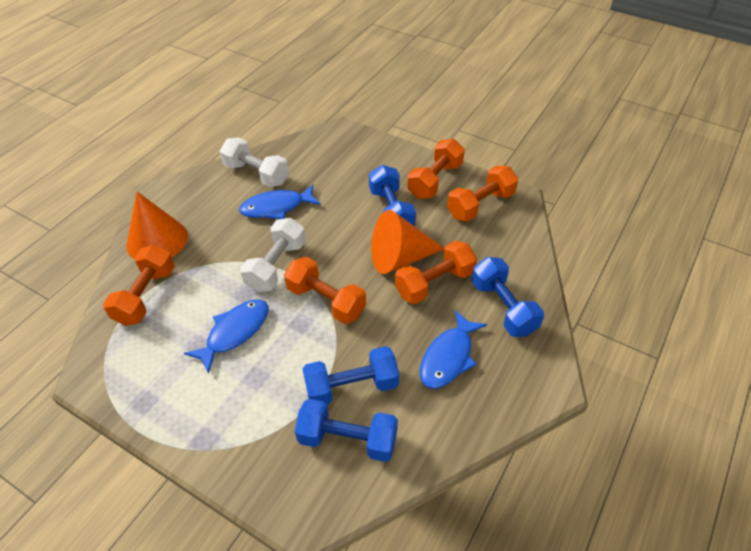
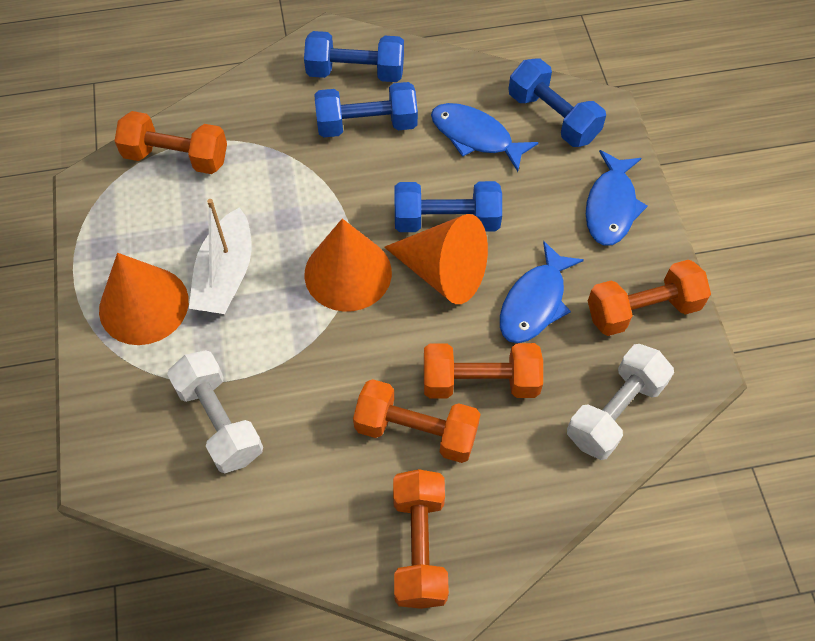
orange cone: [126,192,188,259] [371,210,445,274] = 2 -> [99,253,189,345] [304,219,392,312] [384,214,488,304] = 3
white boat: none = 0 -> [189,199,251,314] = 1

